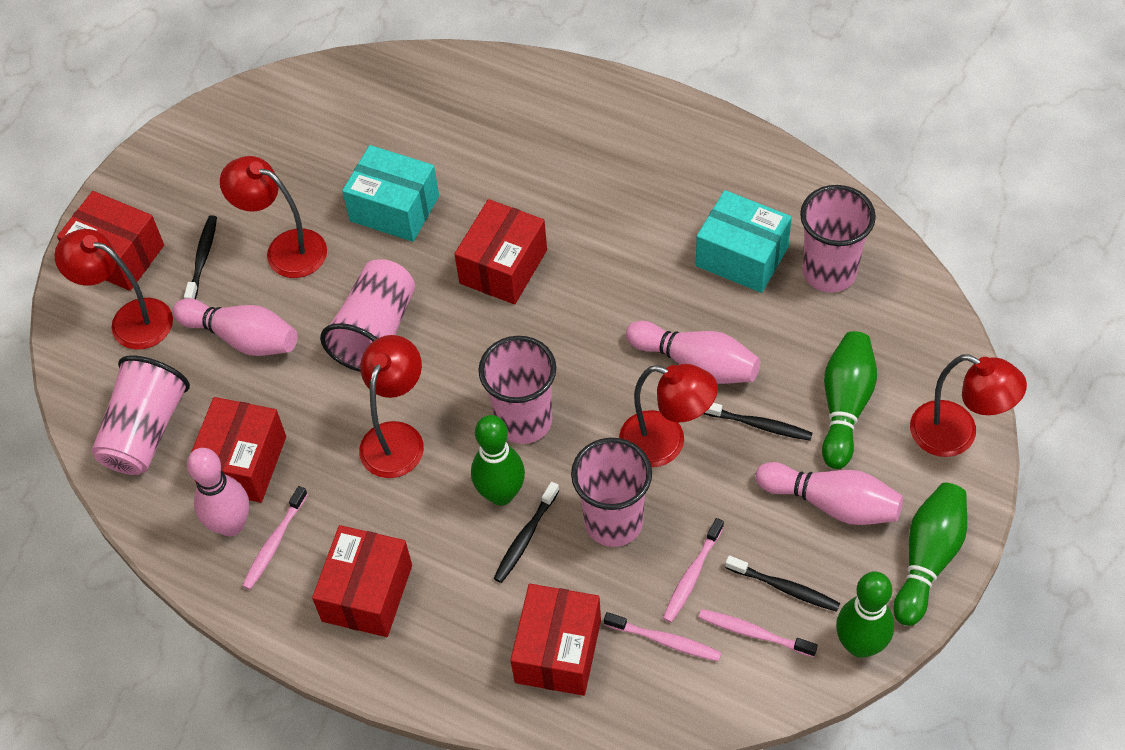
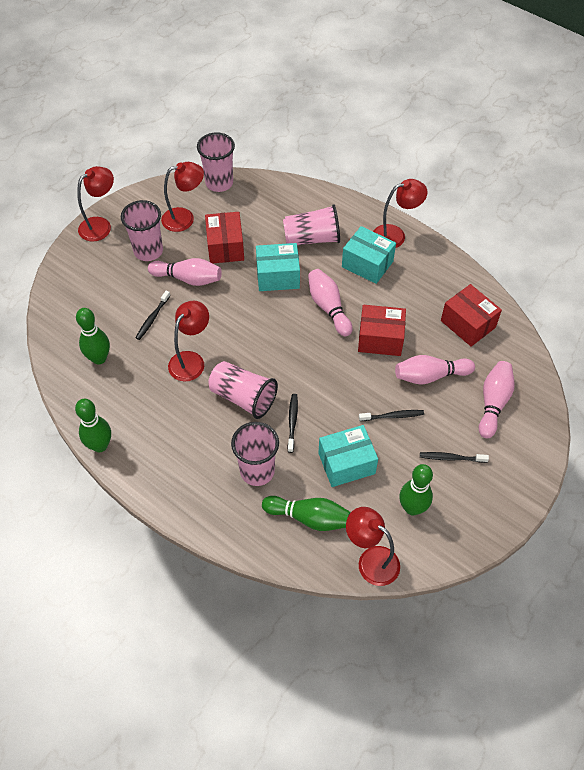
pink toothbrush: [242,486,308,590] [604,612,722,662] [663,518,724,623] [699,609,818,657] = 4 -> none = 0
red box: [57,191,164,291] [191,397,286,503] [312,525,412,637] [455,199,547,304] [511,584,601,696] = 5 -> [205,212,244,264] [358,305,406,356] [441,284,502,347] = 3
turquoise box: [342,145,439,242] [696,190,792,293] = 2 -> [256,243,300,291] [318,425,378,487] [342,226,396,284] = 3

